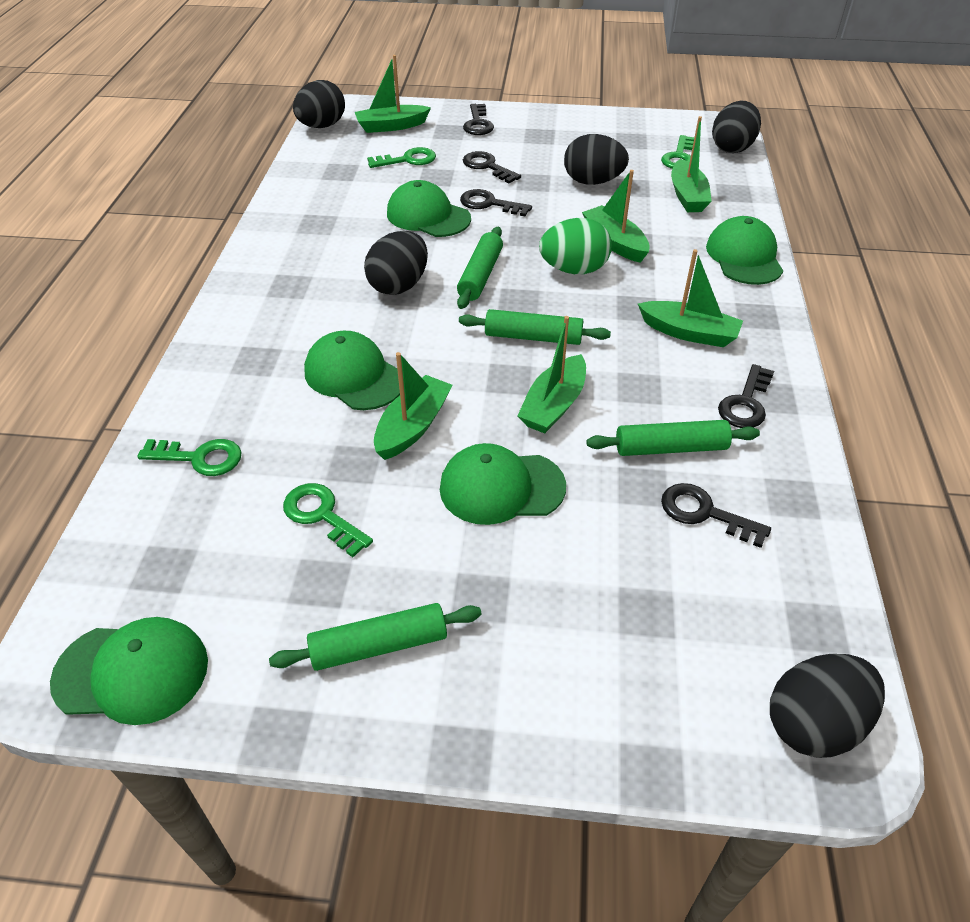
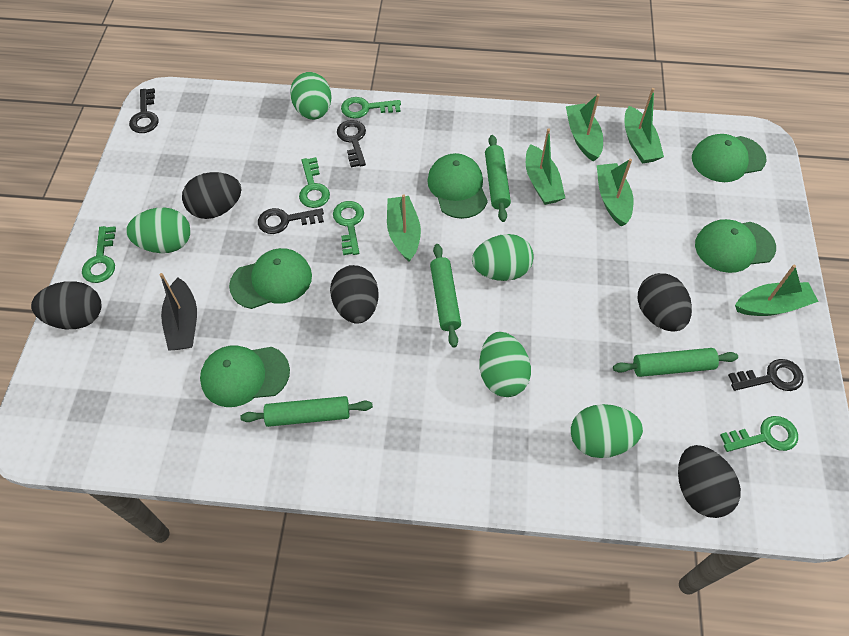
black boat: none = 0 -> [159,273,197,351] = 1
black key: [460,189,532,216] [463,104,494,135] [463,151,521,183] [661,483,771,548] [718,364,774,428] = 5 -> [129,88,159,133] [258,208,324,234] [337,120,366,167] [728,359,803,391] = 4
green egg: [539,218,612,274] = 1 -> [126,207,190,253] [290,72,331,120] [472,234,534,281] [479,332,531,397] [571,404,643,458] = 5
green key: [137,439,241,476] [283,483,373,557] [367,147,436,168] [661,135,694,169] = 4 -> [82,226,116,283] [299,157,330,208] [333,201,364,255] [341,97,401,119] [720,416,798,452] = 5

